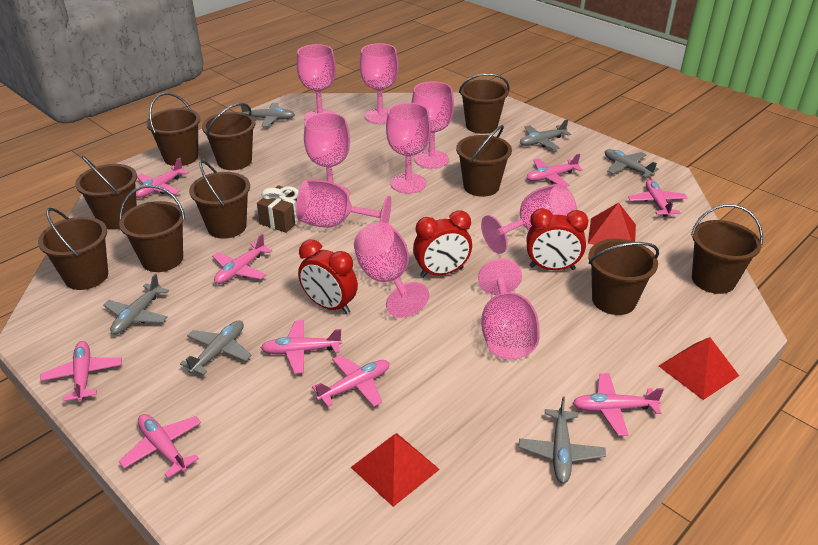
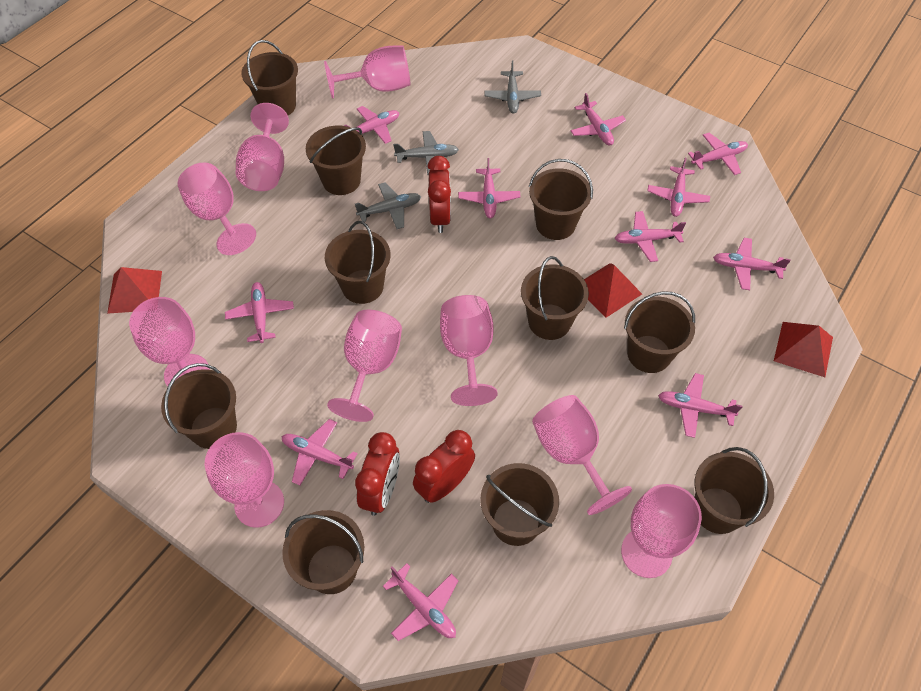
brown gift: [257,185,299,233] = 1 -> none = 0
grey plane: [103,274,169,334] [180,320,252,375] [240,102,295,127] [519,397,606,483] [520,119,571,150] [605,149,659,177] = 6 -> [355,182,421,229] [393,131,459,175] [484,60,541,114] = 3
pink plane: [40,341,122,402] [119,414,201,478] [136,158,189,198] [212,234,272,284] [261,320,342,374] [312,355,390,407] [526,154,583,187] [573,373,664,436] [628,179,688,217] = 9 -> [225,282,294,343] [282,419,358,485] [344,106,399,144] [383,563,458,641] [458,158,520,218] [571,93,626,146] [615,211,686,262] [647,158,710,217] [658,373,743,438] [688,133,748,175] [713,238,791,290] = 11

